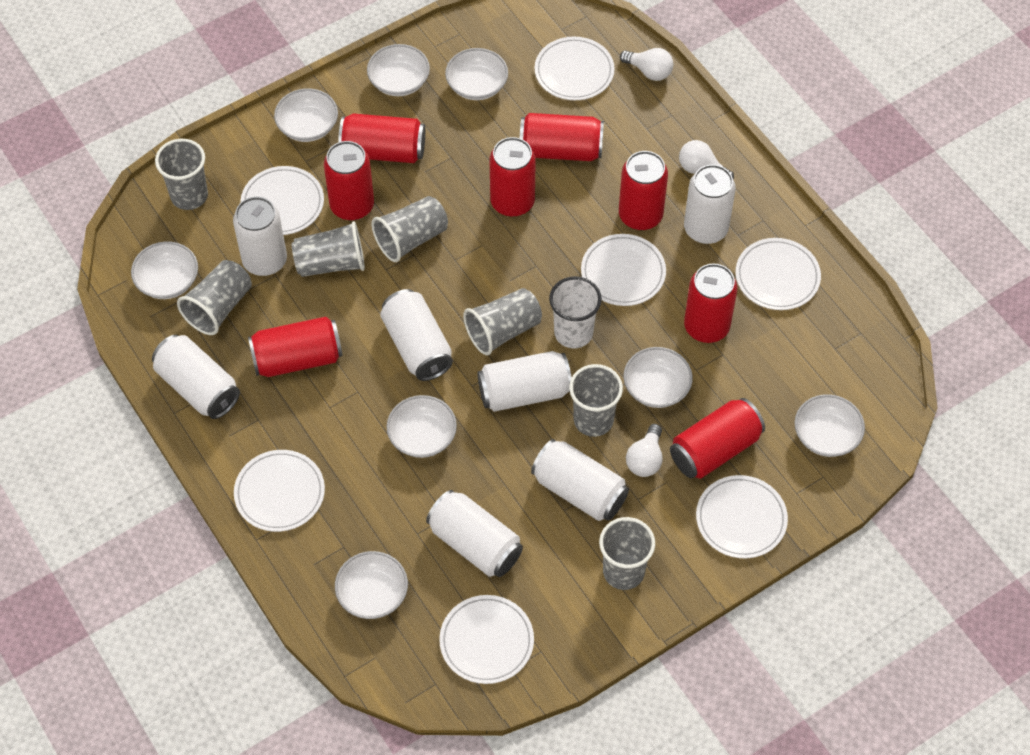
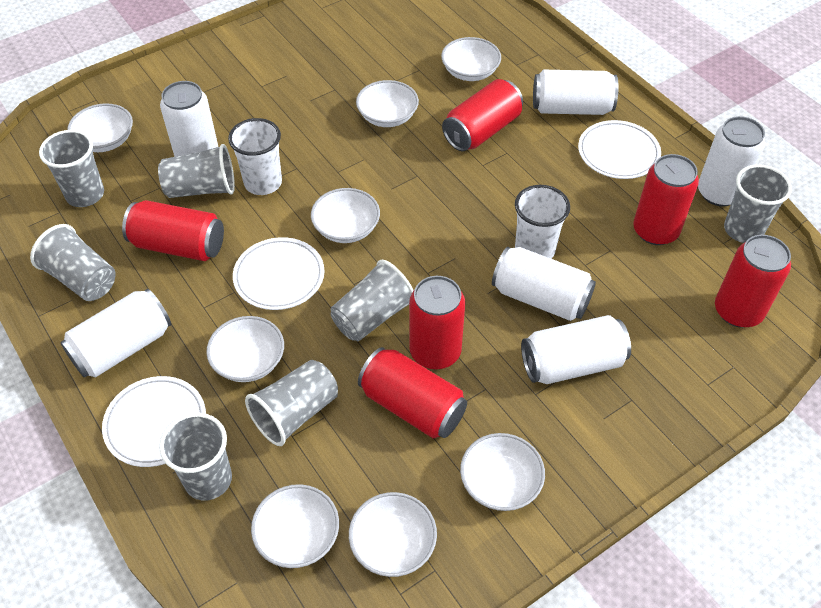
red can: [248,316,343,377] [324,141,374,220] [338,114,425,163] [490,137,536,217] [520,113,604,161] [619,151,668,230] [670,398,765,479] [684,263,738,343] = 8 -> [122,200,224,261] [358,347,467,439] [409,276,465,369] [442,79,523,151] [633,154,699,245] [715,235,791,328] = 6
white can: [152,335,240,419] [233,197,287,276] [380,289,453,381] [426,490,523,577] [477,351,572,412] [531,439,629,521] [684,165,736,244] = 7 -> [60,289,171,377] [160,81,218,157] [492,247,596,321] [521,315,631,384] [533,70,619,115] [698,116,765,206] = 6
white cup: [549,276,602,349] = 1 -> [228,118,282,195] [515,185,570,259] = 2
white light bulb: [620,48,673,81] [626,424,663,477] [679,140,734,180] = 3 -> none = 0
white plate: [234,450,325,532] [240,166,324,235] [439,595,534,684] [535,37,615,100] [581,234,666,306] [696,475,788,558] [735,238,821,310] = 7 -> [102,376,206,467] [233,237,325,310] [578,120,661,179] = 3

